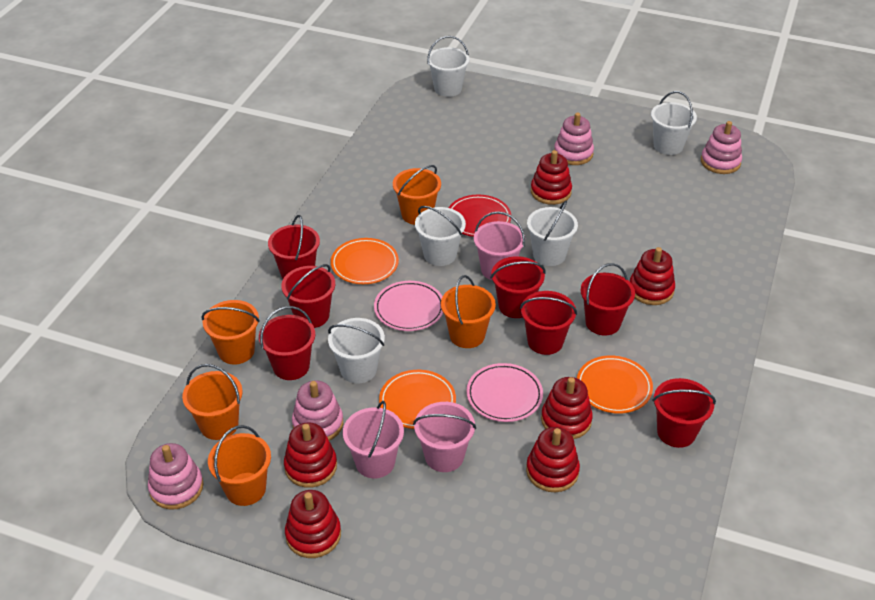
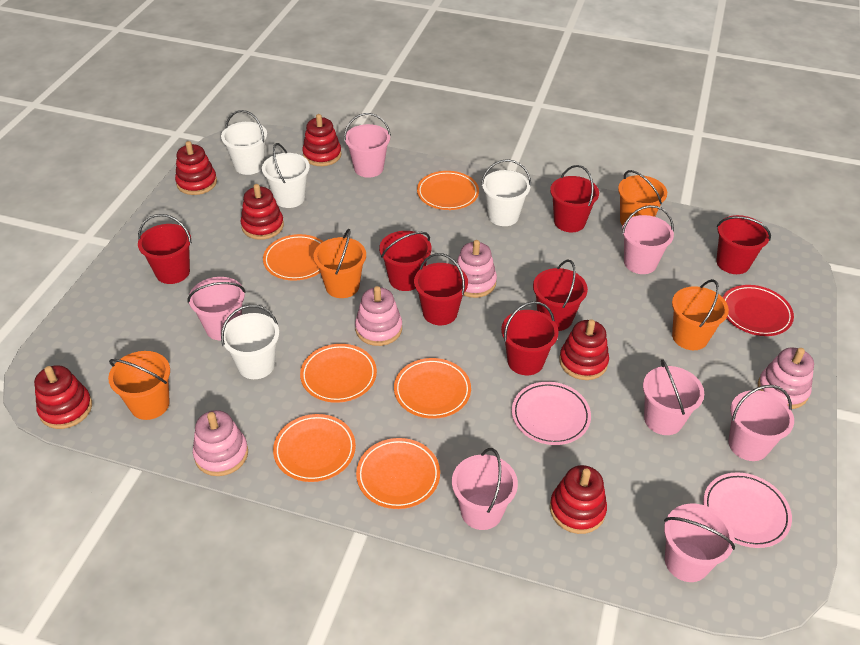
orange bucket: [182,364,243,440] [201,300,260,365] [208,425,271,506] [393,165,441,225] [441,275,496,348] = 5 -> [108,351,170,420] [313,229,366,298] [618,170,667,226] [672,279,729,350] = 4
orange plate: [331,238,399,284] [379,370,456,429] [577,356,653,414] = 3 -> [263,234,324,281] [273,414,356,482] [300,344,377,403] [356,438,440,509] [394,358,471,419] [417,171,479,210] = 6
pink bucket: [343,401,404,478] [413,402,476,472] [474,211,525,280] = 3 -> [187,277,246,341] [344,113,391,178] [452,448,518,530] [622,205,674,274] [643,360,704,435] [664,504,735,582] [728,385,794,461] = 7
white bucket: [328,318,385,383] [415,206,466,266] [427,36,470,97] [527,200,578,266] [651,91,697,155] = 5 -> [221,110,267,175] [221,305,279,379] [262,143,310,208] [481,159,531,226] = 4

